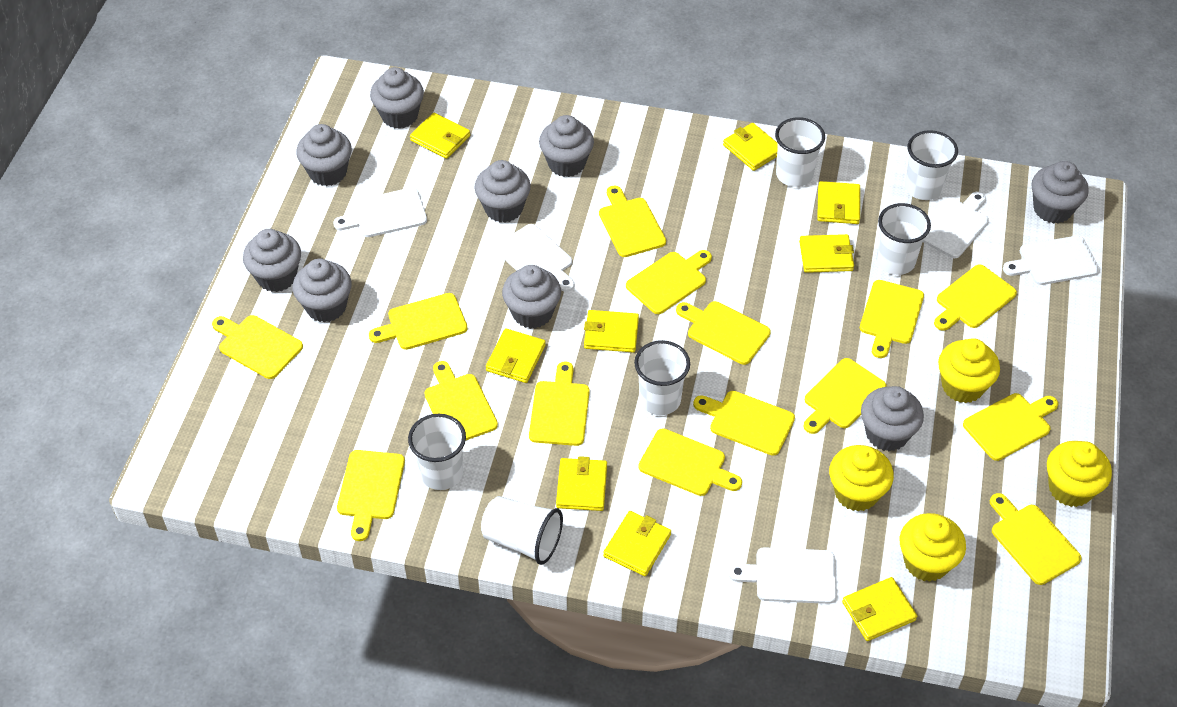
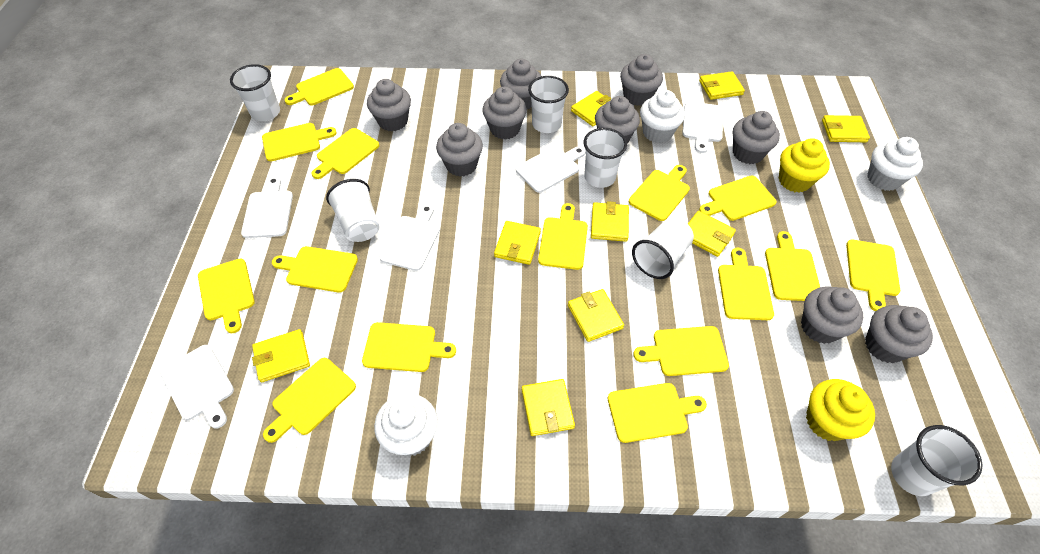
white cupcake: none = 0 -> [374,393,438,457] [640,90,685,143] [867,137,923,191] = 3
yellow cupcake: [829,445,894,512] [899,513,966,582] [938,338,1000,403] [1047,441,1112,507] = 4 -> [779,138,830,193] [806,379,875,441] = 2

